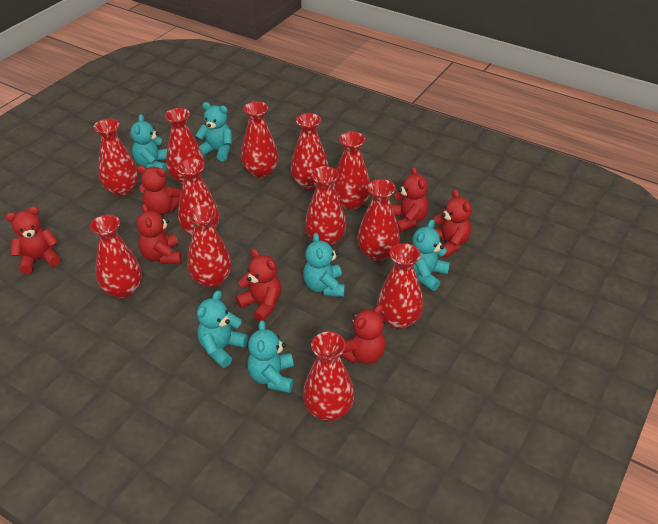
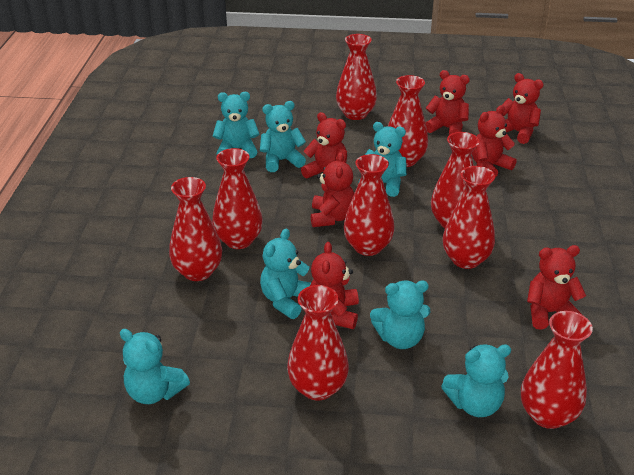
red vase: [90,215,142,299] [93,119,139,196] [165,108,205,184] [177,158,219,236] [187,205,232,288] [241,101,279,178] [291,113,329,190] [303,332,355,421] [305,166,346,246] [334,132,370,210] [357,179,400,261] [377,243,424,329] = 12 -> [169,177,222,281] [212,148,263,249] [287,285,349,401] [336,34,377,120] [344,154,395,256] [388,75,428,167] [431,132,479,228] [443,166,495,269] [521,311,593,429] = 9
turquoise teddy bear: [130,114,167,171] [196,102,232,161] [197,291,248,368] [247,320,294,393] [303,233,345,297] [412,219,450,291] = 6 -> [120,329,190,404] [213,92,260,158] [260,101,306,172] [260,229,311,319] [359,122,407,197] [370,280,431,349] [441,345,511,417] = 7

